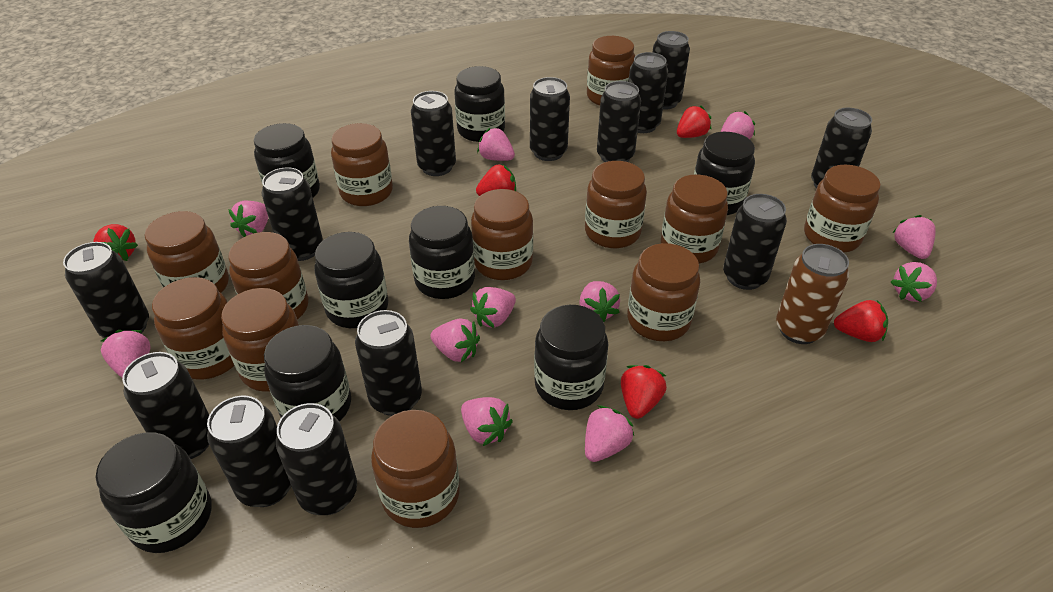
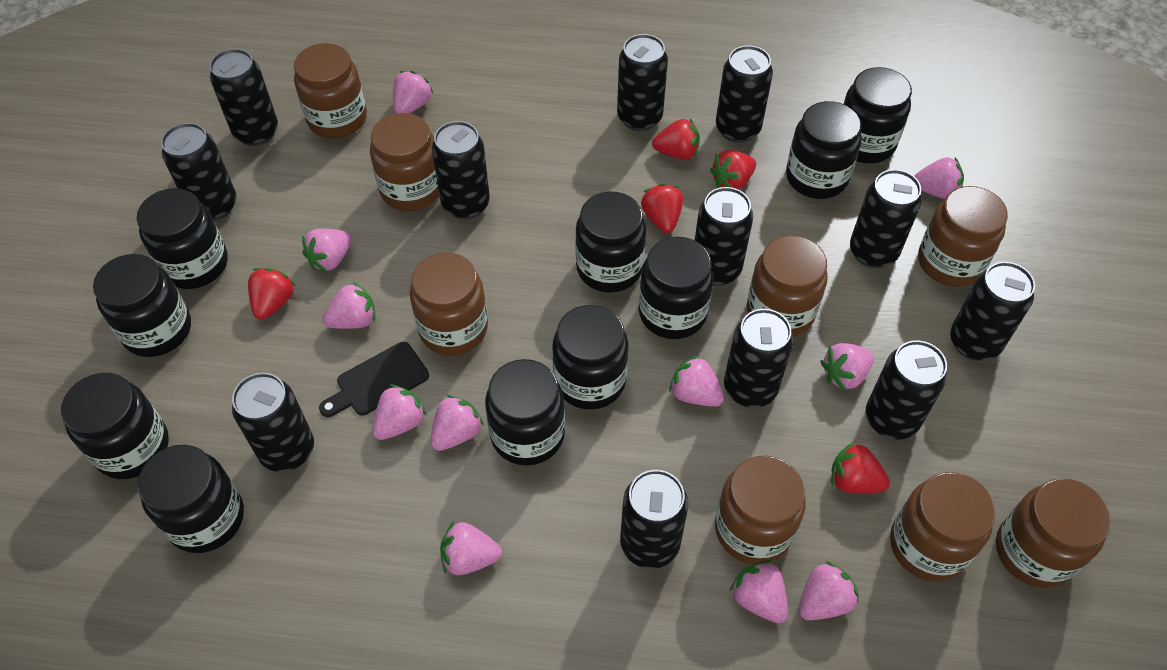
black can: [63,242,149,338] [122,352,209,459] [207,396,291,507] [262,167,323,261] [276,403,357,515] [355,310,422,416] [411,91,456,176] [530,77,570,161] [597,81,641,162] [629,52,668,133] [652,31,690,110] [723,194,787,290] [811,108,872,188] = 13 -> [161,123,237,221] [210,49,278,146] [232,373,314,472] [432,121,490,219] [617,34,668,131] [620,470,688,569] [695,187,753,286] [716,45,773,143] [724,309,793,408] [850,169,922,268] [866,340,947,439] [950,262,1035,361] = 12
black cutting board: none = 0 -> [319,342,429,417] = 1
black jar: [96,432,211,553] [254,123,320,198] [264,325,351,422] [314,232,388,328] [409,206,475,299] [454,66,505,142] [534,305,608,410] [694,132,755,215] = 8 -> [61,373,169,479] [93,254,191,357] [137,188,228,289] [138,445,244,553] [485,359,565,466] [552,305,629,410] [575,192,646,293] [639,237,714,339] [786,101,862,199] [843,67,912,163] = 10
brown can: [776,244,849,344] = 1 -> none = 0
brown jar: [145,211,229,293] [152,277,234,379] [221,288,299,392] [228,232,308,320] [331,123,393,206] [371,410,460,528] [471,189,533,280] [585,161,647,248] [587,36,635,106] [627,243,700,341] [661,175,728,264] [804,165,881,252] = 12 -> [294,43,367,138] [370,113,439,211] [410,252,488,355] [715,456,806,564] [747,235,828,337] [890,472,995,581] [918,186,1008,287] [996,478,1111,588] = 8

